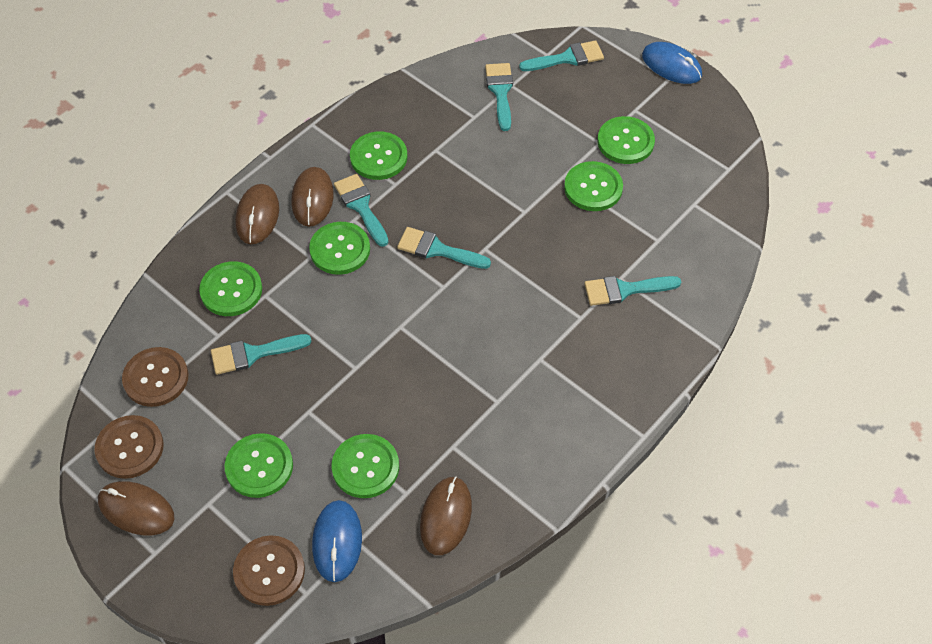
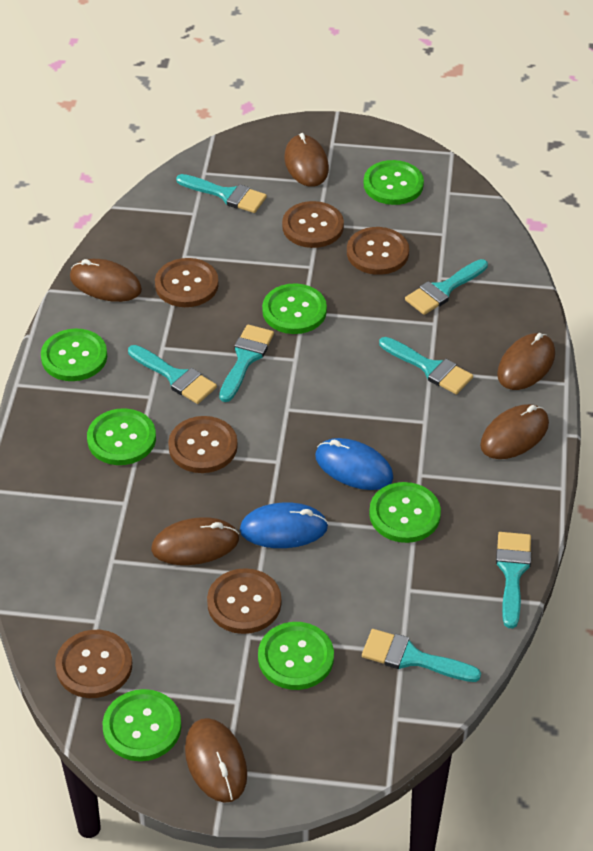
brown button: [94,415,164,479] [122,347,188,407] [233,535,305,606] = 3 -> [55,630,132,698] [155,258,219,307] [168,416,238,473] [207,568,281,634] [282,201,344,248] [347,227,409,275] = 6
brown mouse: [98,481,175,535] [235,184,279,244] [291,167,334,227] [420,477,472,555] = 4 -> [70,259,142,302] [151,517,239,565] [185,718,247,803] [284,133,329,187] [480,404,549,459] [497,333,555,390] = 6
turquoise brush: [211,334,312,375] [334,174,388,247] [397,227,491,269] [485,63,513,131] [519,41,604,71] [584,276,681,306] = 6 -> [128,345,217,404] [176,174,267,213] [219,324,274,402] [362,629,481,682] [379,337,473,394] [405,259,488,315] [496,532,531,629] = 7

